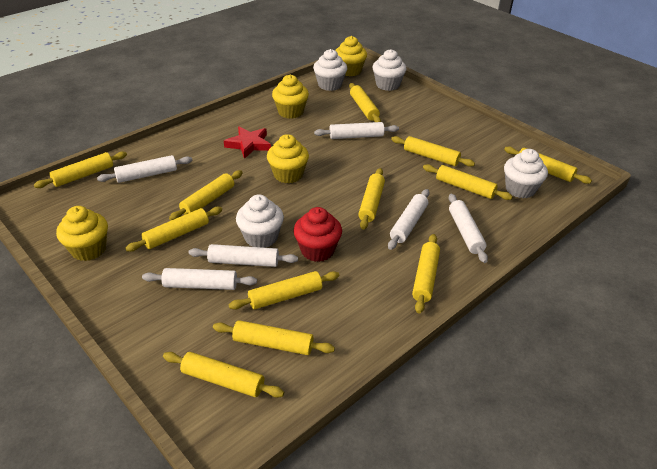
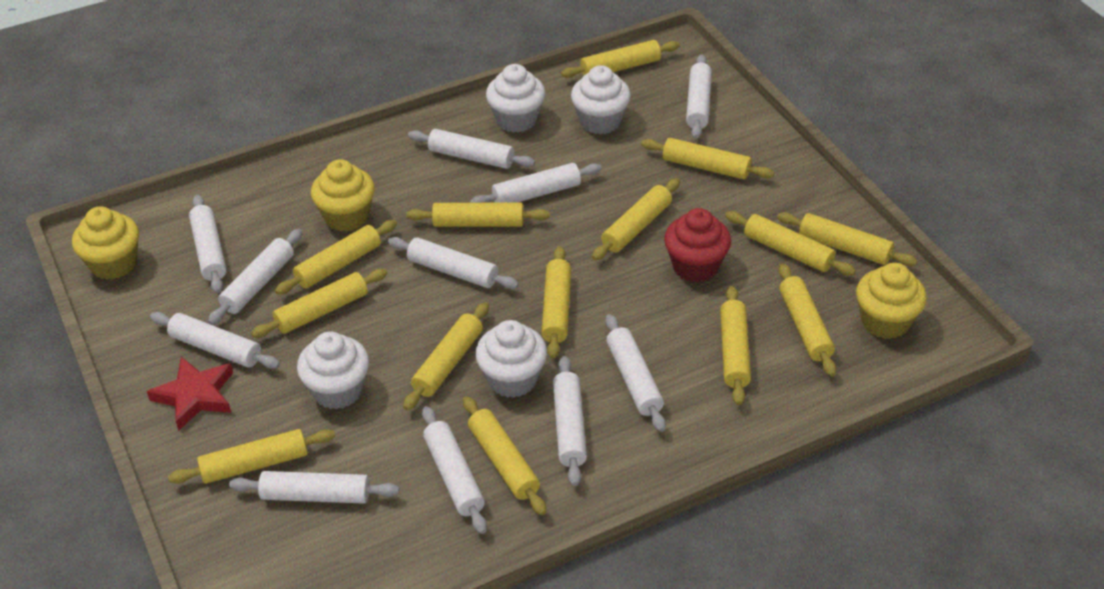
white rolling pin: [97,155,193,183] [142,268,257,290] [188,244,298,267] [314,122,399,139] [388,189,429,250] [448,194,488,263] = 6 -> [150,312,280,369] [189,195,227,293] [208,229,303,325] [229,471,399,504] [388,237,519,289] [408,129,535,169] [422,406,487,534] [470,163,602,203] [553,356,587,486] [605,314,666,432] [686,55,712,139] = 11
yellow cupcake: [56,206,108,261] [267,134,309,183] [272,75,309,119] [335,36,367,76] = 4 -> [72,206,139,280] [311,159,375,231] [856,263,927,339] = 3
yellow rolling pin: [34,152,127,188] [125,207,222,252] [163,352,284,398] [169,170,243,221] [213,320,335,355] [229,271,339,310] [349,83,381,122] [358,168,385,230] [391,136,475,167] [412,234,440,314] [423,164,513,200] [504,146,592,184] = 12 -> [168,429,335,484] [251,269,387,338] [275,220,397,295] [403,302,489,410] [406,203,550,227] [463,396,546,515] [541,246,571,359] [561,40,679,78] [592,178,680,260] [641,138,774,179] [720,286,751,405] [725,211,856,276] [777,212,917,266] [779,264,836,377] = 14

